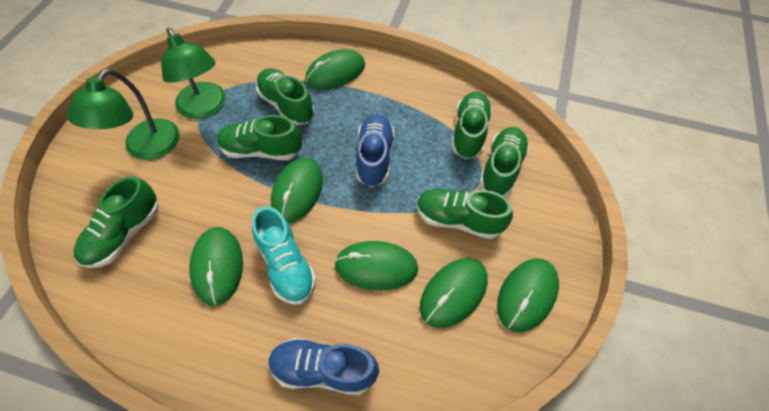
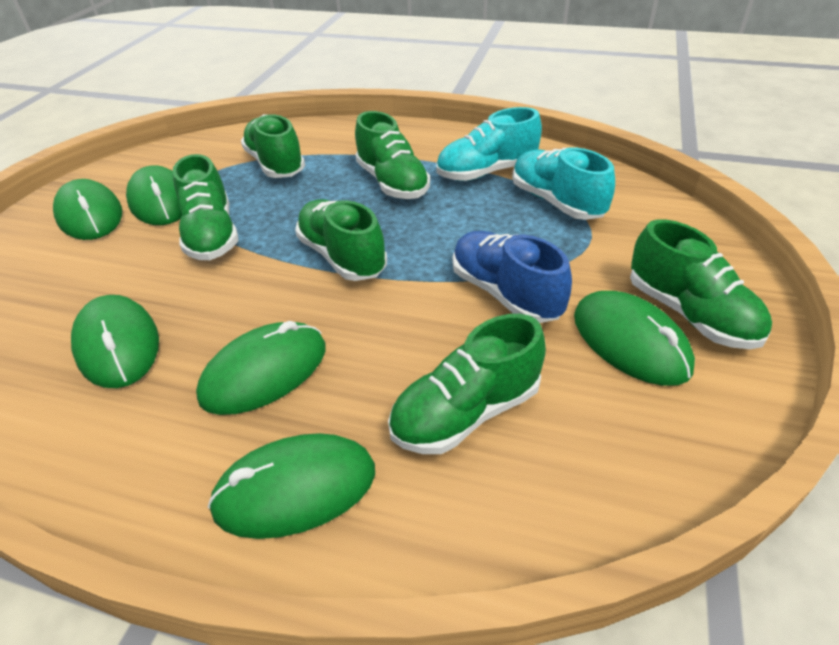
blue shoe: [268,338,379,395] [356,114,394,187] = 2 -> [453,231,572,323] = 1
green lamp: [67,69,179,160] [161,27,225,119] = 2 -> none = 0
turquoise shoe: [252,206,316,305] = 1 -> [436,107,542,181] [512,147,615,220] = 2

